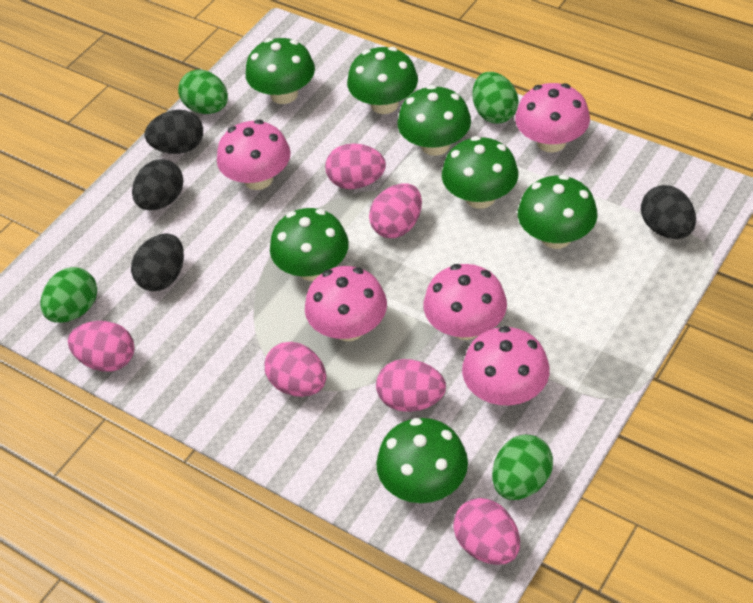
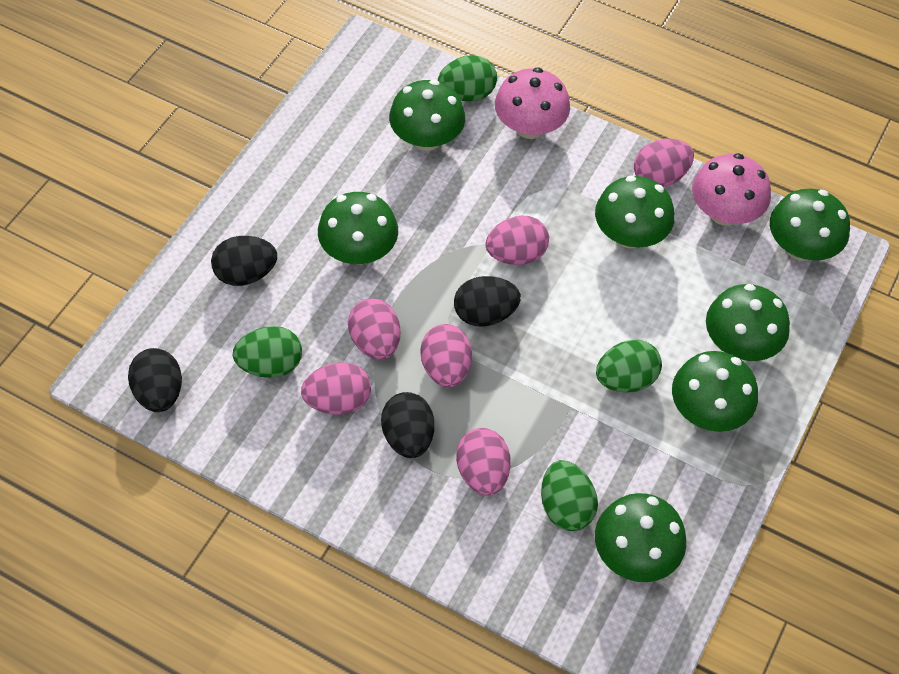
pink mushroom: [217,120,291,190] [305,266,387,341] [423,264,507,340] [462,326,550,406] [515,83,590,153] = 5 -> [495,67,570,139] [692,153,771,226] = 2

